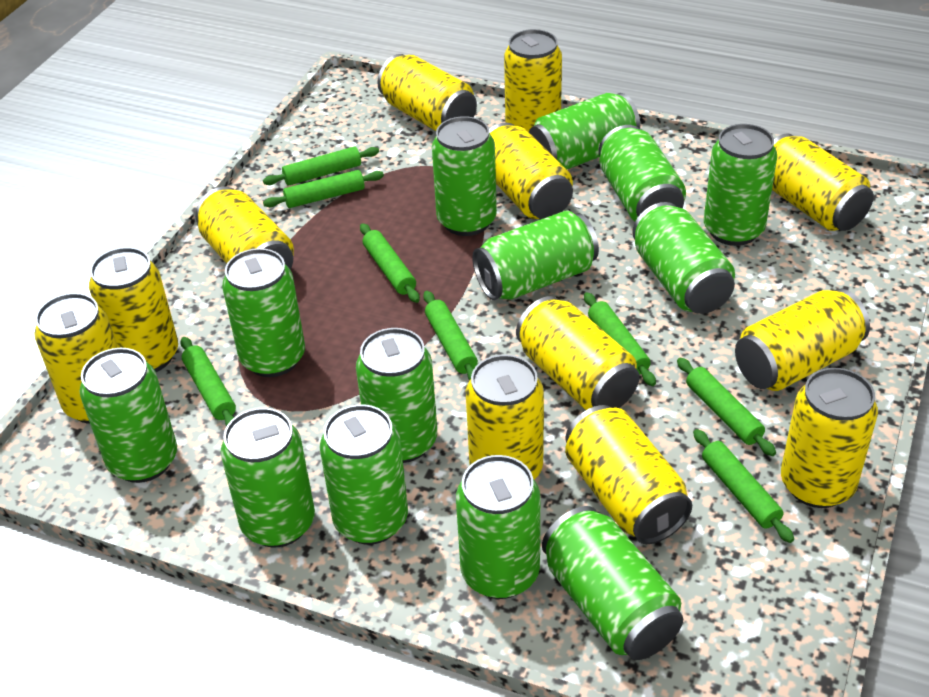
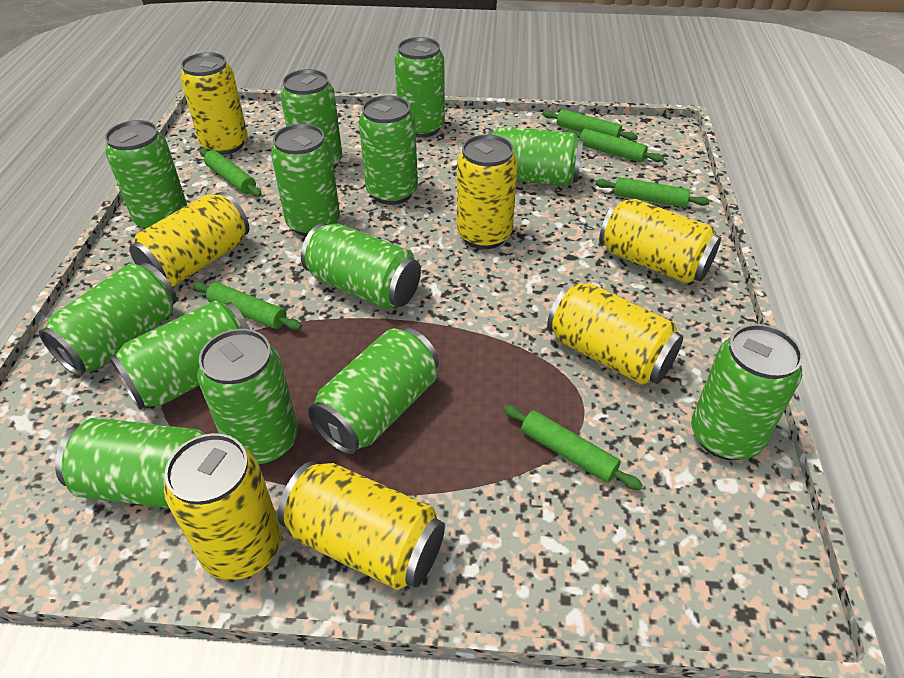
green rolling pin: [180,337,236,427] [263,147,379,186] [263,170,384,208] [360,223,420,303] [423,291,478,381] [584,292,656,386] [677,358,776,456] [693,429,794,543] = 8 -> [193,282,302,330] [199,148,262,197] [503,405,643,490] [542,109,638,141] [565,129,664,162] [595,177,710,208] = 6
yellow can: [34,293,118,424] [89,247,178,372] [195,187,294,269] [377,54,477,131] [466,354,544,480] [489,122,573,219] [504,29,562,132] [516,296,639,410] [565,405,692,544] [735,289,870,391] [772,133,874,231] [781,368,878,508] = 12 -> [129,192,249,287] [164,433,281,580] [180,52,248,155] [278,461,445,590] [457,134,518,249] [547,281,683,385] [599,198,721,284] = 7

